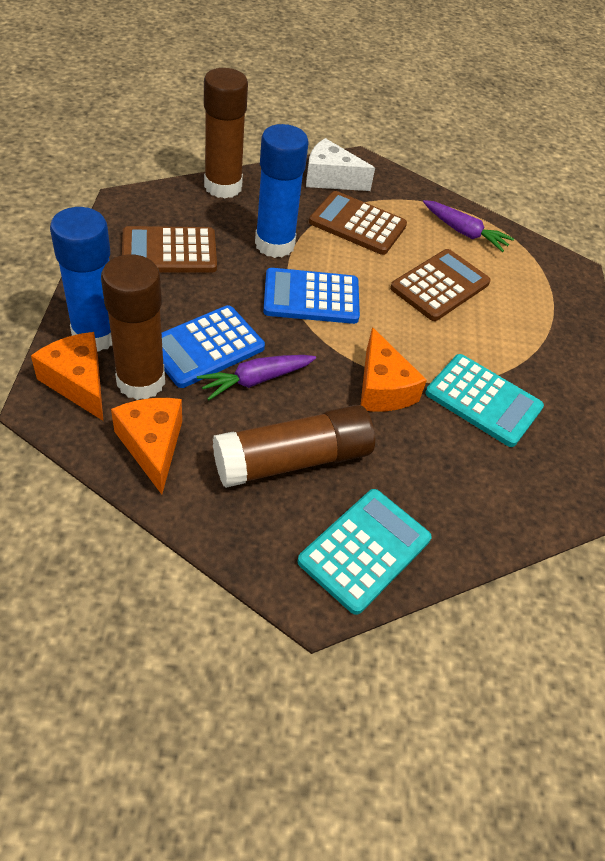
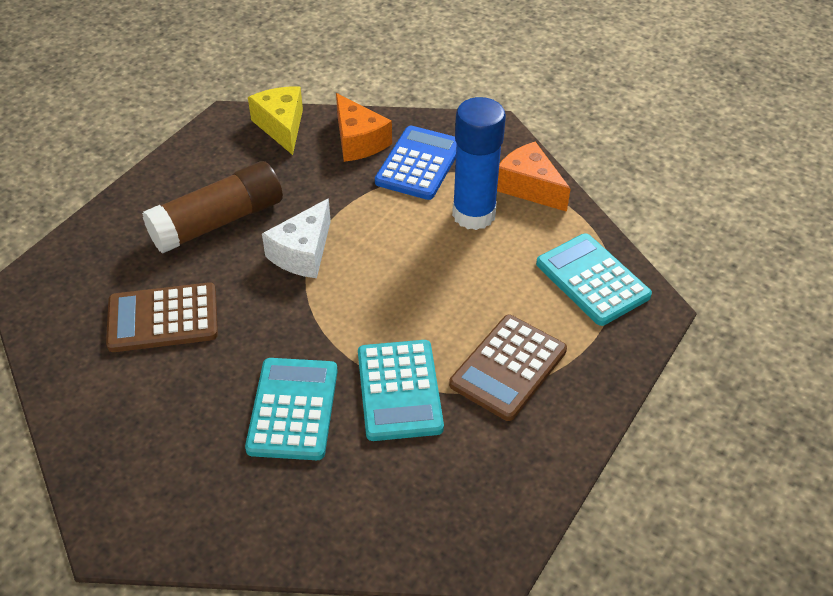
blue calculator: [162,305,265,388] [263,268,360,324] = 2 -> [375,126,457,200] = 1
blue glue stick: [50,207,112,352] [255,124,308,258] = 2 -> [452,97,506,230] = 1
brown calculator: [122,226,217,273] [309,191,407,255] [390,249,491,321] = 3 -> [106,282,218,352] [449,315,567,421] = 2
brown glue stick: [101,254,165,400] [204,68,248,198] [213,405,375,488] = 3 -> [142,161,283,254] = 1
orange cheese: [31,332,103,421] [111,398,182,494] [360,327,427,412] = 3 -> [336,93,392,162] [497,142,571,212] = 2
purple carrot: [197,355,316,400] [423,200,514,252] = 2 -> none = 0
turquoise calculator: [297,489,432,615] [426,354,544,447] = 2 -> [245,358,338,460] [358,340,444,441] [536,233,652,326] = 3
yellow cheese: none = 0 -> [248,87,303,155] = 1

